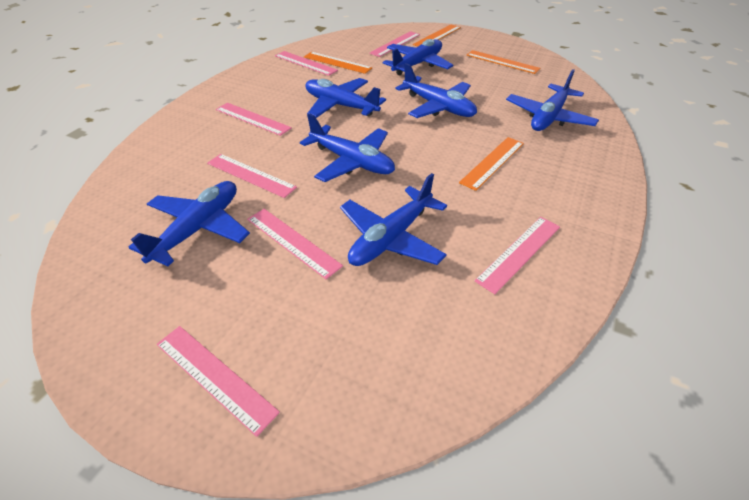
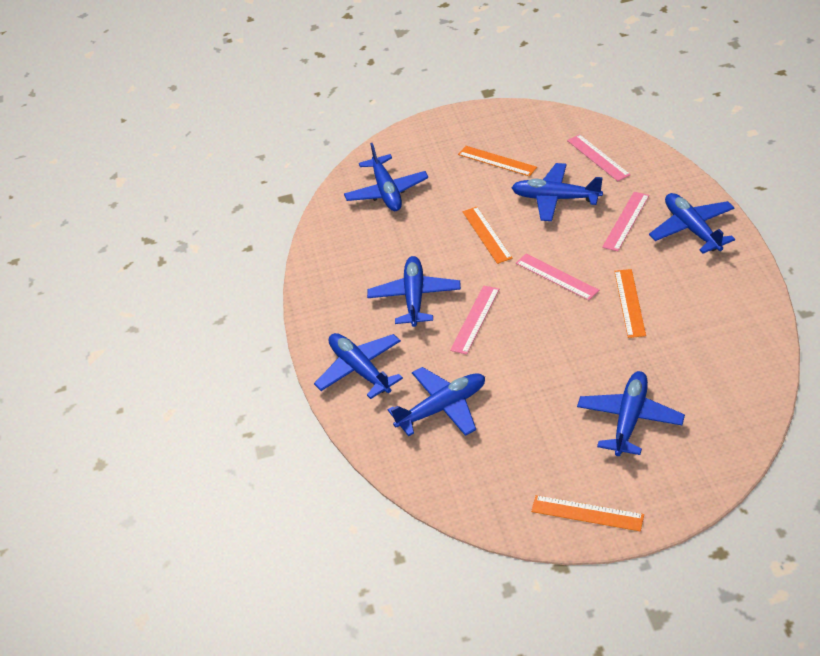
pink ruler: [157,326,280,437] [207,154,297,198] [216,103,292,136] [247,209,343,279] [275,51,338,76] [369,31,420,57] [475,217,560,294] = 7 -> [450,286,499,354] [516,254,599,300] [567,134,631,181] [602,192,649,251] = 4

